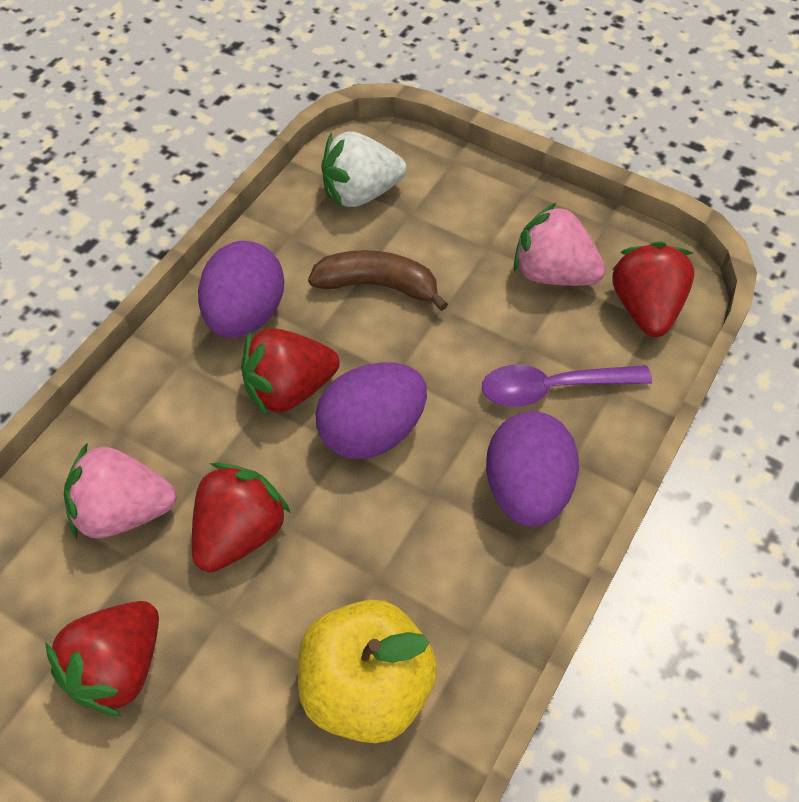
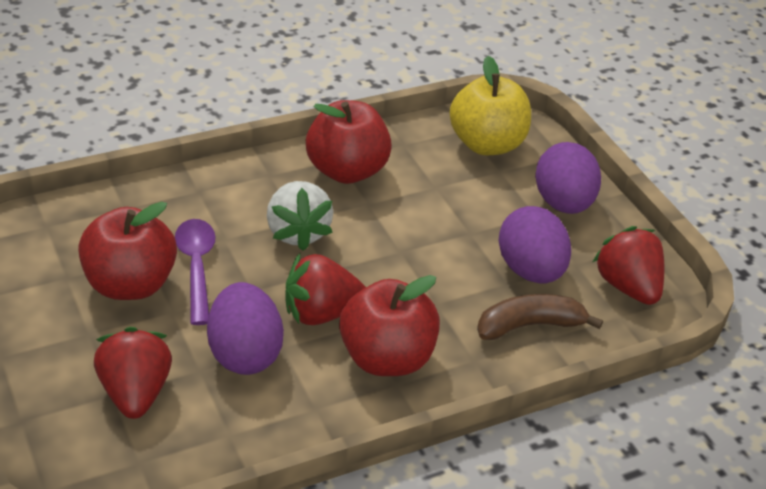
pink strawberry: [64,443,177,539] [514,202,606,286] = 2 -> none = 0
red apple: none = 0 -> [78,202,177,300] [306,100,392,184] [339,275,440,376] = 3
red strawberry: [45,601,159,717] [192,462,291,572] [241,328,339,417] [612,241,695,337] = 4 -> [94,327,172,419] [286,253,366,325] [593,226,664,305] = 3

